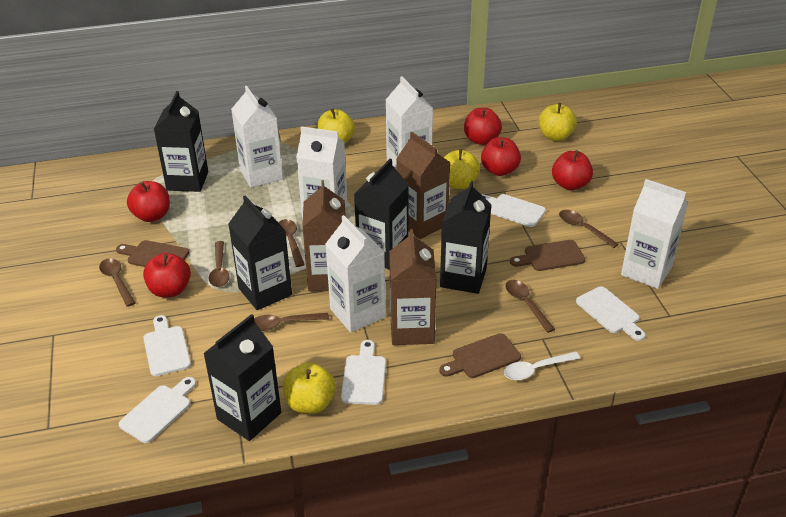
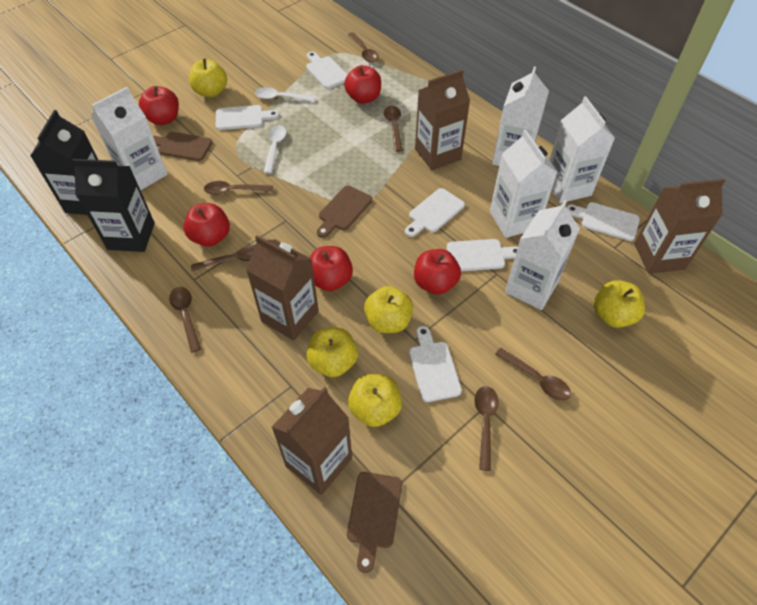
black carton: [154,91,208,192] [203,314,281,441] [228,196,292,310] [354,159,409,270] [440,181,491,294] = 5 -> [30,110,98,215] [72,159,155,252] = 2
brown carton: [302,180,346,291] [389,229,437,345] [396,132,451,239] = 3 -> [246,235,319,341] [272,387,352,495] [415,70,470,170] [634,179,726,274] = 4
brown spoon: [99,258,135,307] [209,241,230,287] [254,313,329,331] [279,219,305,267] [505,280,555,333] [559,210,619,248] = 6 -> [169,287,201,353] [191,245,255,272] [204,181,273,195] [348,32,379,63] [384,106,403,152] [474,386,499,471] [495,348,571,401] = 7
white cutting board: [119,377,196,443] [143,315,191,376] [341,340,386,405] [481,194,546,227] [576,286,646,341] = 5 -> [216,105,279,130] [306,52,348,89] [405,188,465,237] [409,326,462,402] [447,239,518,271] [566,202,640,241] = 6
white spoon: [504,352,580,380] = 1 -> [255,87,316,102] [264,125,286,173] = 2
yellow apple: [283,362,335,414] [317,109,355,144] [444,149,480,189] [539,103,577,141] = 4 -> [189,59,227,97] [307,327,358,377] [348,374,402,427] [364,286,413,333] [594,280,645,328] = 5

